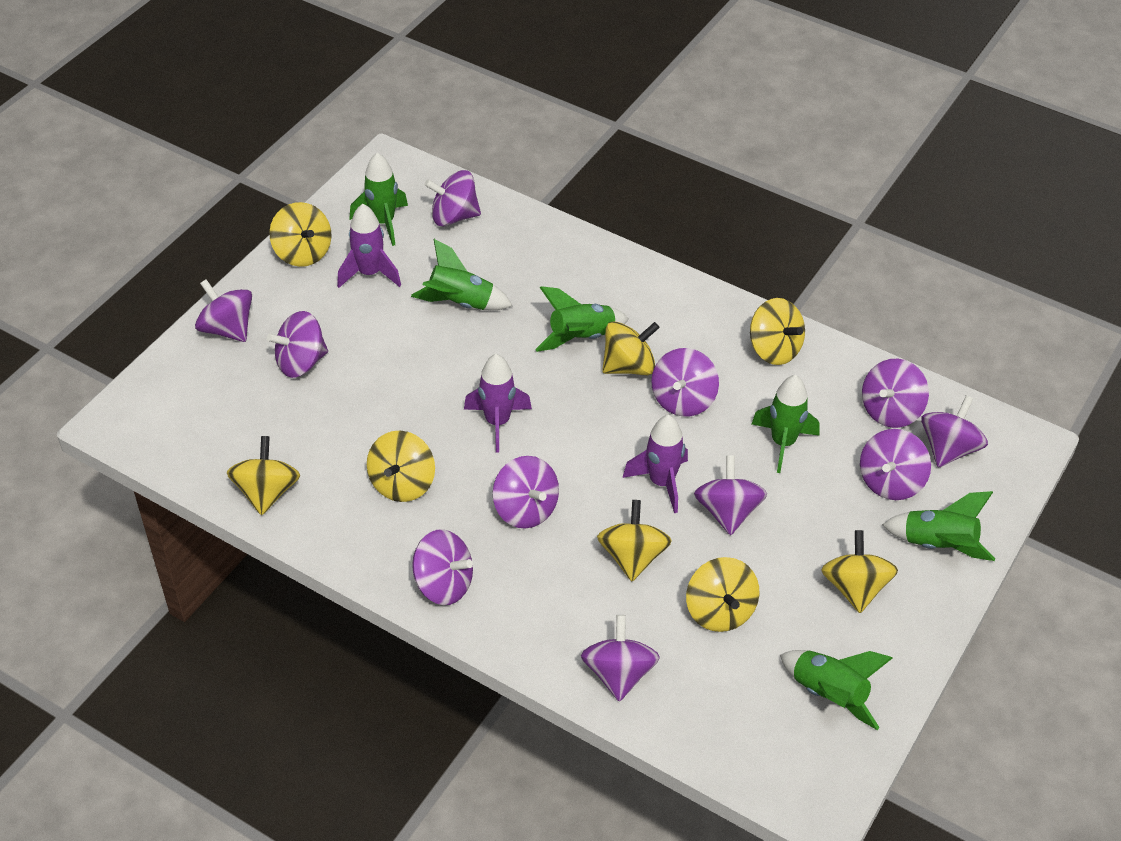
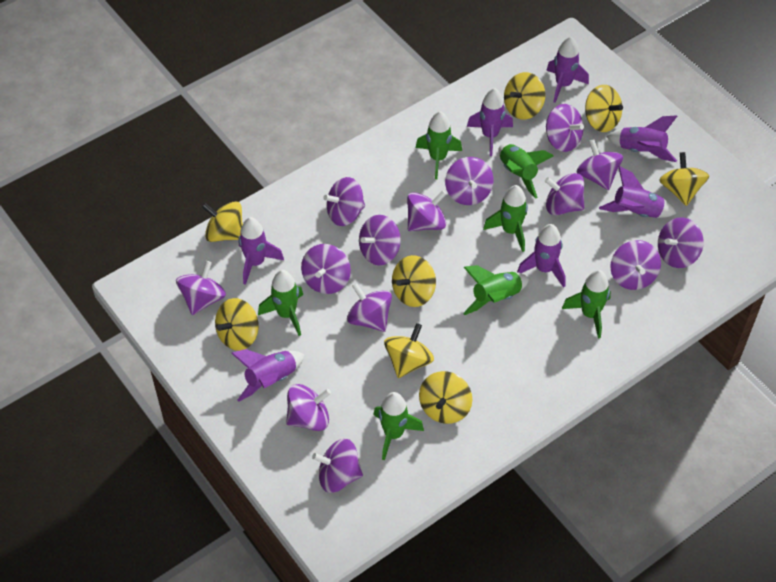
green rocket: [349,153,408,246] [411,239,512,310] [535,286,629,352] [752,375,820,473] [780,650,892,730] [882,491,995,561] = 6 -> [258,270,303,336] [373,392,424,460] [416,111,462,179] [463,265,529,315] [483,185,528,252] [498,143,554,199] [562,270,611,339] = 7
purple rocket: [337,204,401,288] [464,354,532,453] [623,415,688,513] = 3 -> [231,349,305,402] [239,217,284,285] [467,88,513,156] [517,224,566,288] [546,37,589,103] [599,166,677,218] [606,115,677,162] = 7
purple spinning top: [195,279,252,342] [267,311,328,378] [412,530,473,605] [424,170,481,226] [493,456,559,529] [581,615,660,702] [651,348,719,417] [694,456,767,535] [860,429,931,500] [862,359,929,428] [921,396,988,468] = 11 -> [176,261,226,315] [286,384,331,431] [301,244,351,294] [312,439,363,493] [323,177,365,226] [347,283,392,332] [359,215,401,265] [407,190,446,231] [445,157,494,205] [545,173,585,215] [546,104,584,152] [577,139,623,190] [610,240,661,290] [658,217,704,268] = 14

